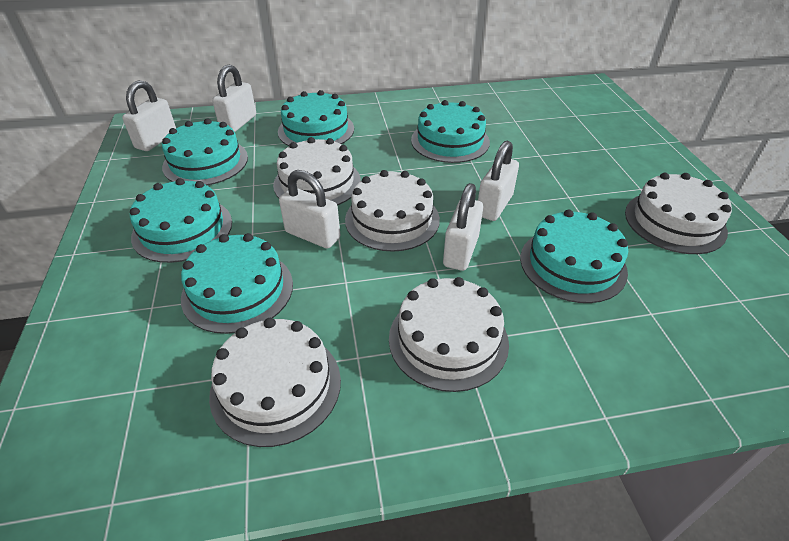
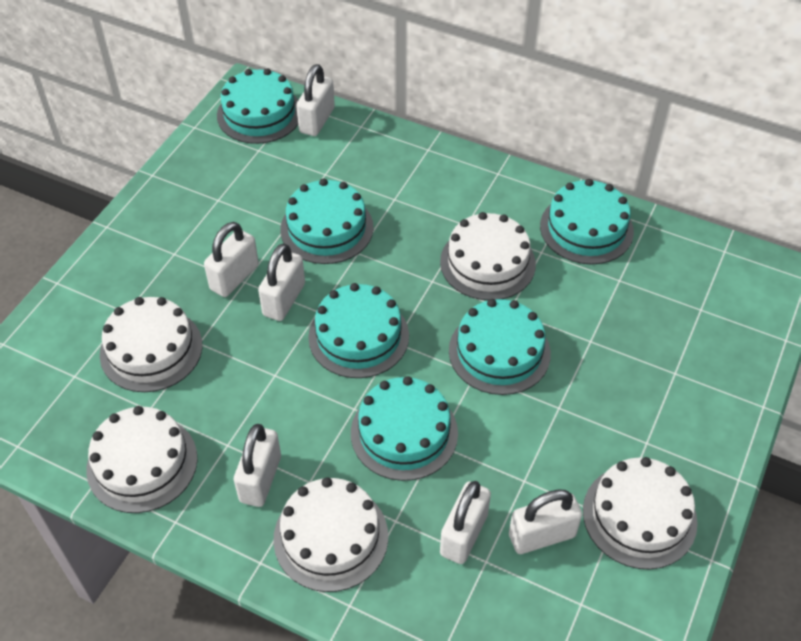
white padlock: [122,80,176,151] [212,65,256,132] [279,170,340,249] [443,183,483,271] [478,141,519,221] = 5 -> [204,222,259,297] [234,424,281,507] [258,243,305,321] [296,64,335,136] [440,481,491,564] [509,489,582,554] = 6

